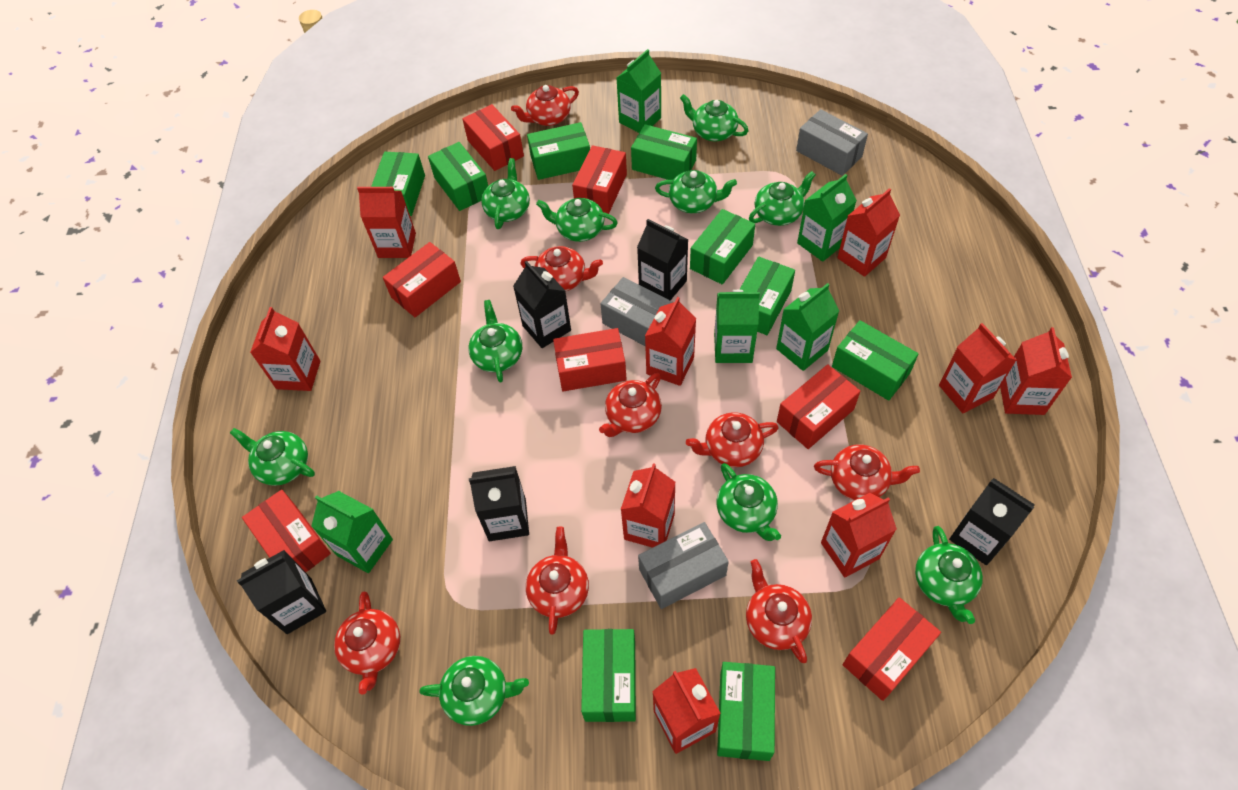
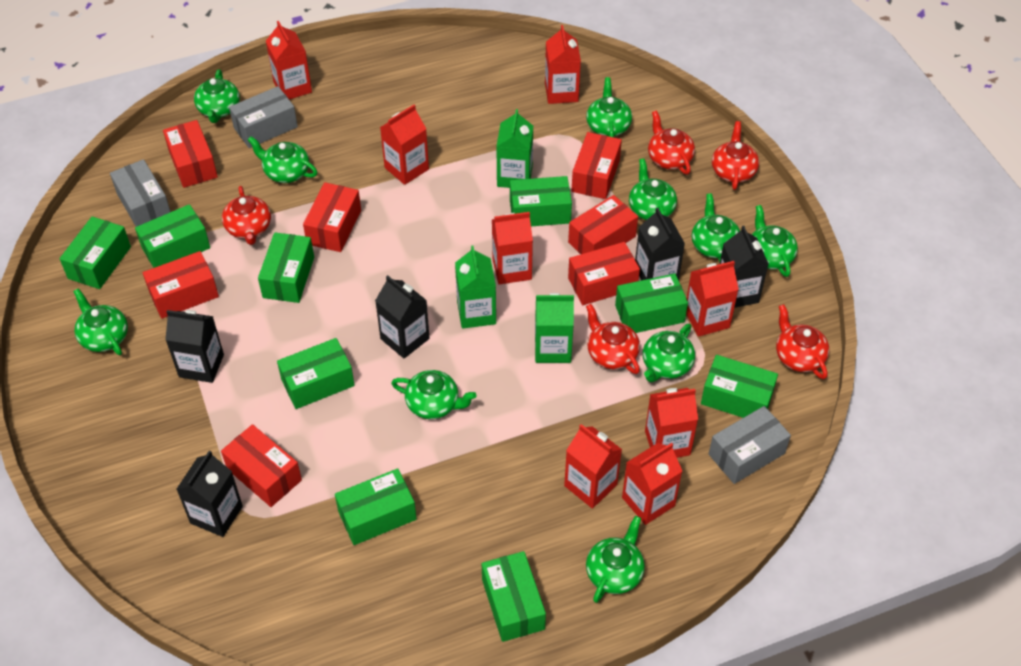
green carton: [311,491,393,573] [617,49,661,133] [714,290,760,363] [776,283,839,371] [797,174,857,262] = 5 -> [455,246,496,329] [496,109,533,188] [535,293,574,363] = 3
red carton: [250,307,321,391] [357,187,416,258] [621,463,676,548] [645,297,696,386] [652,668,721,754] [821,493,897,577] [837,188,900,277] [939,323,1016,413] [1000,327,1072,415] = 9 -> [266,21,312,99] [380,105,429,185] [492,212,533,284] [545,25,581,104] [564,424,622,509] [622,443,682,525] [645,388,698,458] [686,261,739,337] = 8
red teapot: [334,592,400,695] [511,85,579,126] [520,246,603,291] [526,527,589,635] [599,373,662,437] [686,412,779,467] [746,559,812,663] [814,444,920,500] = 8 -> [222,186,271,245] [586,304,640,374] [648,111,695,174] [712,121,759,190] [776,304,829,379] = 5

